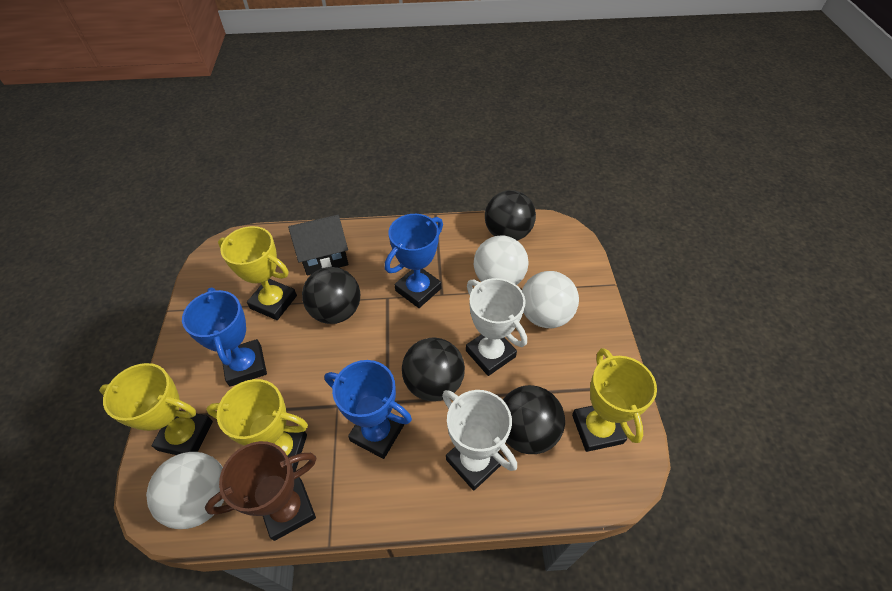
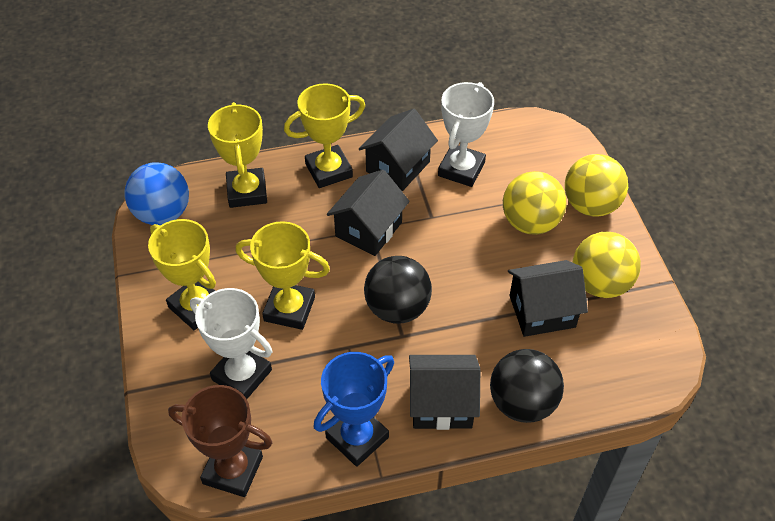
black ball: [302,267,360,324] [402,337,465,401] [485,190,536,241] [503,385,565,454] = 4 -> [364,256,432,324] [490,349,564,423] = 2
black house: [288,215,349,276] = 1 -> [327,170,410,256] [359,109,438,191] [409,355,480,430] [508,260,588,337] = 4
blue ball: none = 0 -> [125,162,189,225] = 1
blue trophy: [182,288,267,387] [324,360,412,459] [385,214,443,308] = 3 -> [314,352,394,467] = 1
white ball: [146,452,224,529] [474,235,528,285] [522,271,579,328] = 3 -> none = 0
yellow ball: none = 0 -> [503,171,566,235] [565,154,628,216] [573,232,641,298] = 3

